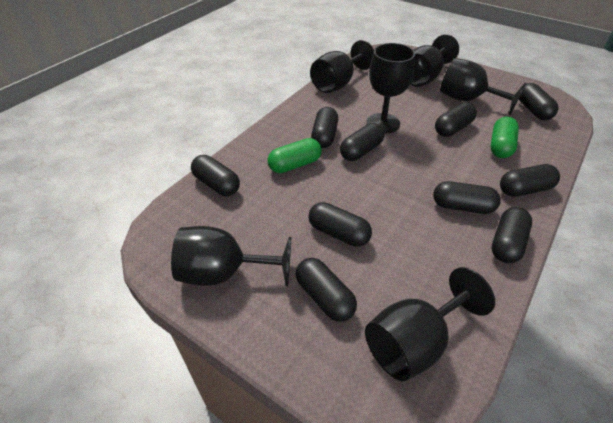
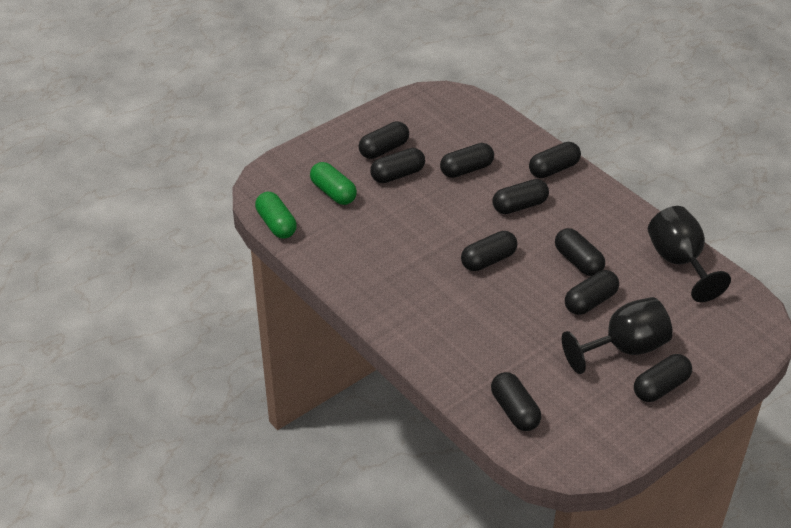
black goblet: [171,226,291,286] [310,40,374,93] [365,267,495,381] [367,43,415,133] [410,34,459,87] [440,58,526,115] = 6 -> [562,297,673,374] [648,206,731,302] = 2

